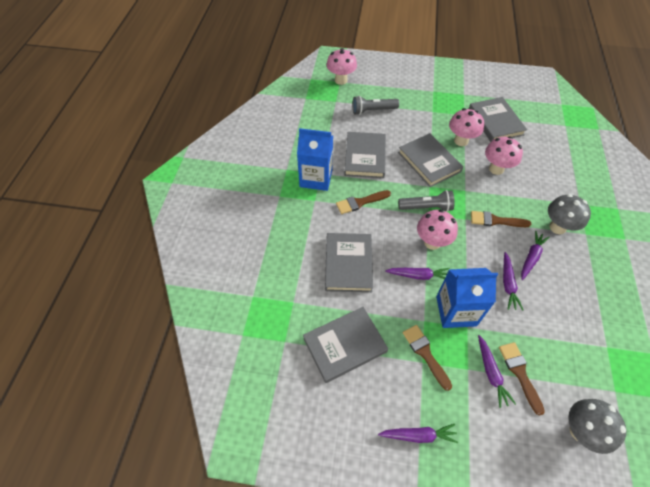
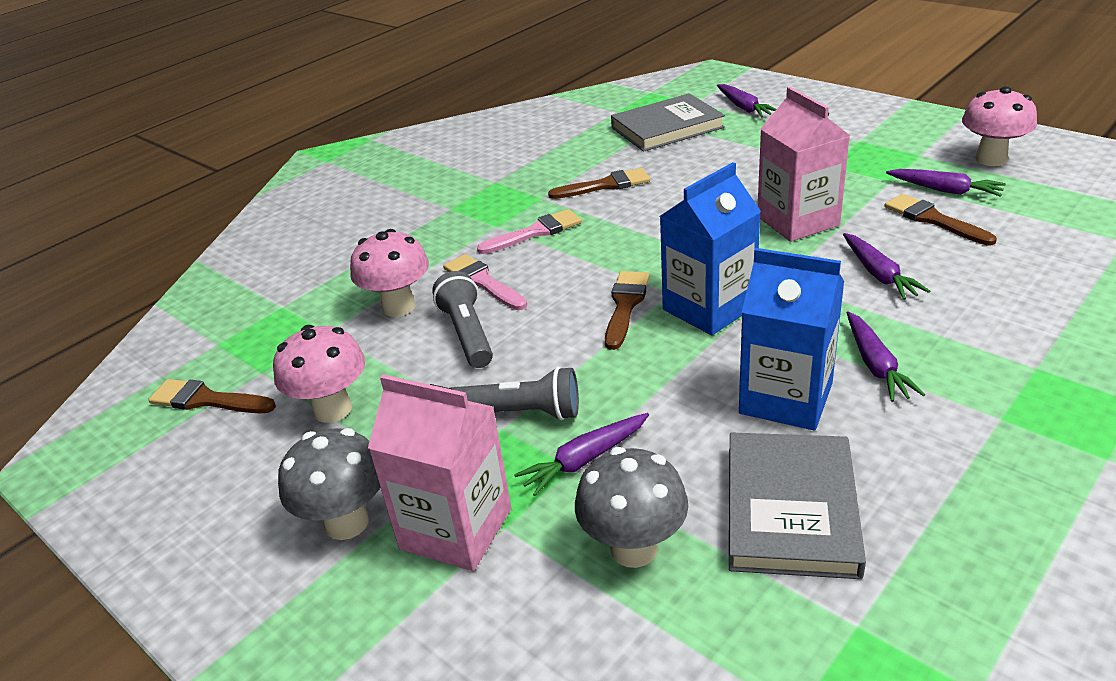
grey book: [303,307,388,383] [325,233,373,292] [344,132,386,178] [398,133,463,187] [469,97,527,142] = 5 -> [611,93,725,152] [729,432,866,579] = 2
pink brush: none = 0 -> [443,254,527,310] [477,209,582,254] = 2
pink carton: none = 0 -> [368,374,511,571] [758,87,850,242] = 2
pink mushroom: [326,48,357,85] [417,209,458,250] [449,108,484,146] [485,136,523,175] = 4 -> [273,325,365,423] [350,229,429,317] [962,86,1037,166] = 3

